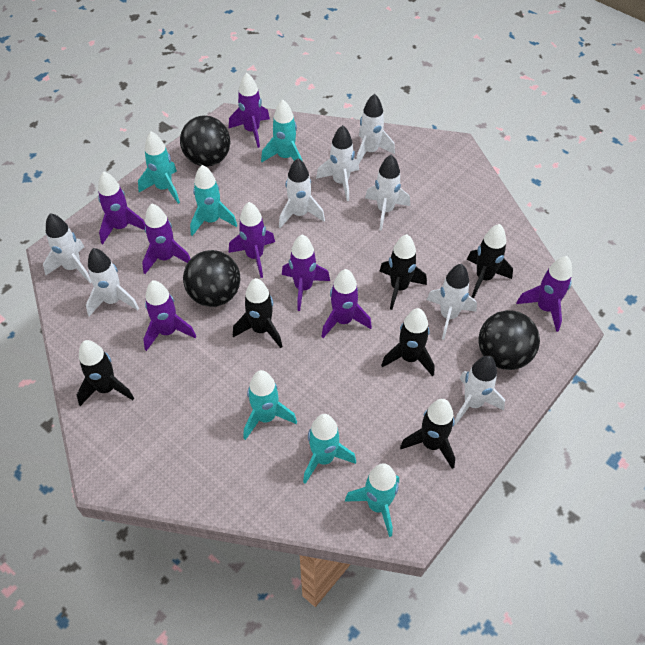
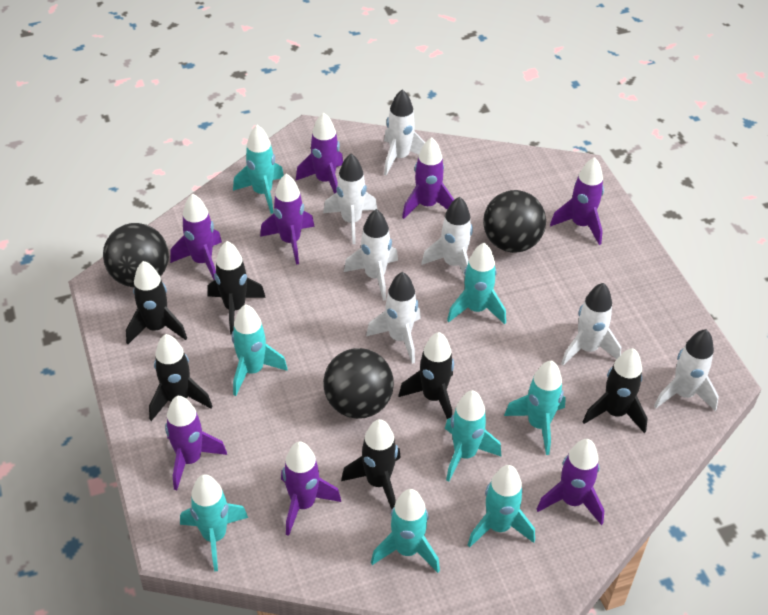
turquoise rocket: [138,131,180,204] [190,165,237,236] [244,370,297,440] [261,100,302,163] [303,414,356,484] [345,463,399,537] = 6 -> [180,474,248,571] [232,304,288,396] [233,125,284,214] [371,489,440,573] [445,390,502,482] [447,243,506,324] [468,465,535,547] [504,360,566,455] = 8
white rocket: [43,213,92,283] [86,248,139,316] [279,158,325,228] [316,125,359,201] [356,94,395,163] [365,155,410,231] [427,264,477,340] [454,356,505,425] = 8 -> [323,154,378,244] [344,209,398,301] [366,272,421,364] [384,89,425,176] [421,197,473,276] [561,283,621,365] [654,329,719,411] = 7

